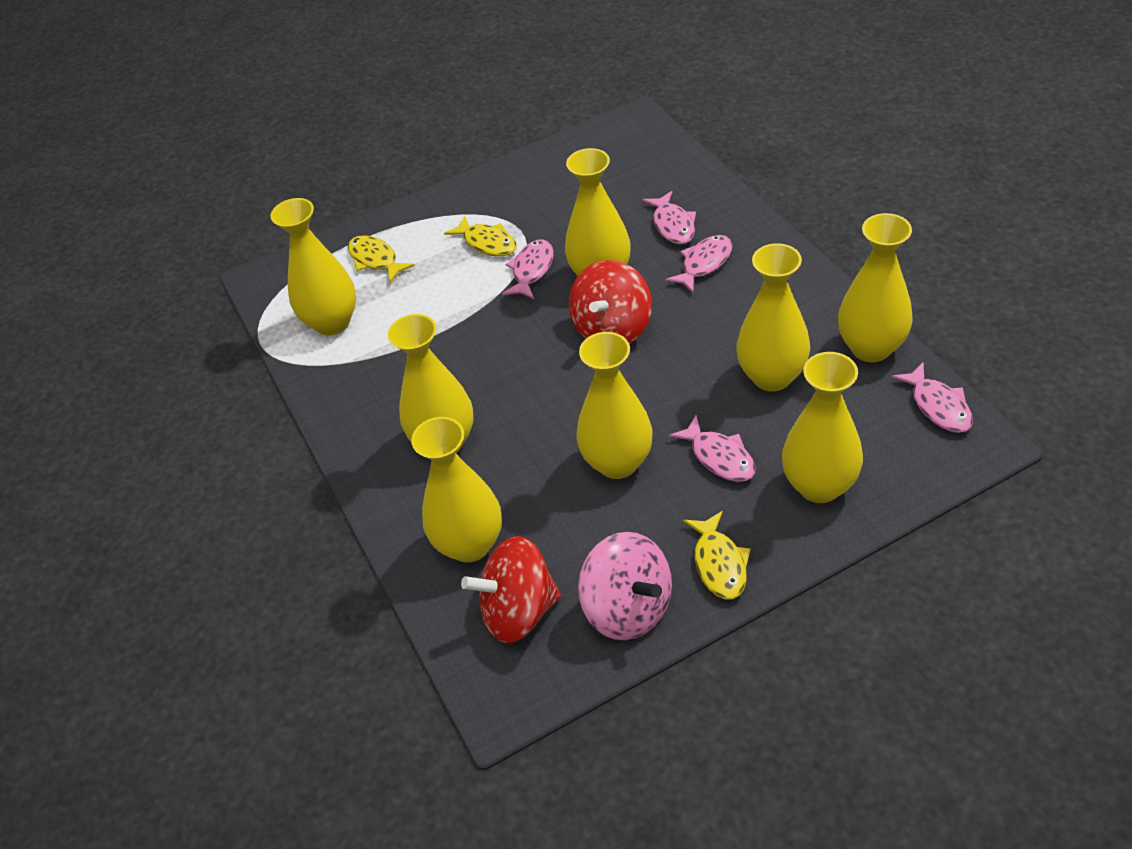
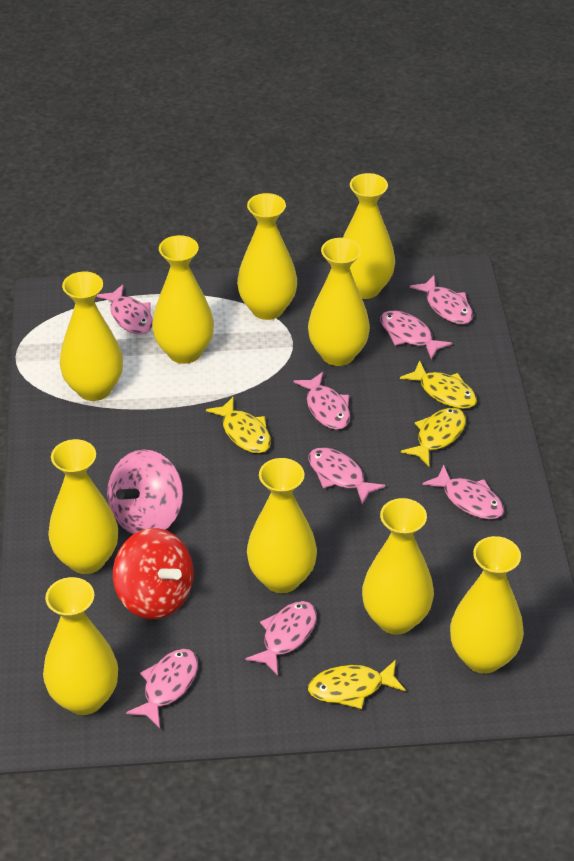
pink fish: [502,239,554,299] [642,191,696,244] [665,235,732,293] [668,415,756,482] [891,362,973,433] = 5 -> [96,284,153,335] [126,649,198,728] [245,601,317,676] [293,372,350,430] [308,447,386,505] [380,310,452,360] [410,276,473,324] [422,465,504,519] = 8
red spinning top: [461,536,561,643] [569,260,652,344] = 2 -> [113,528,193,619] = 1
yellow fish: [348,235,415,283] [444,215,517,256] [683,511,751,599] = 3 -> [206,397,271,453] [308,660,405,709] [400,361,477,409] [401,407,466,466] = 4
yellow vase: [270,198,356,335] [388,314,474,453] [411,417,502,563] [565,148,631,276] [576,332,652,479] [736,243,810,392] [782,352,863,503] [838,213,913,362] = 8 -> [43,577,118,715] [48,439,118,574] [60,272,123,401] [152,235,214,364] [237,193,297,320] [247,458,317,593] [308,238,370,366] [343,173,395,299] [362,498,434,635] [450,536,524,673] = 10

